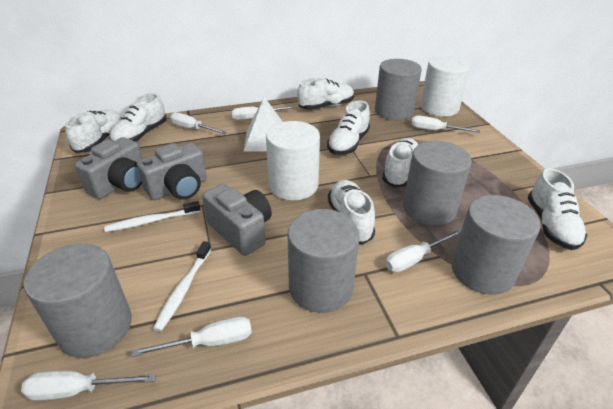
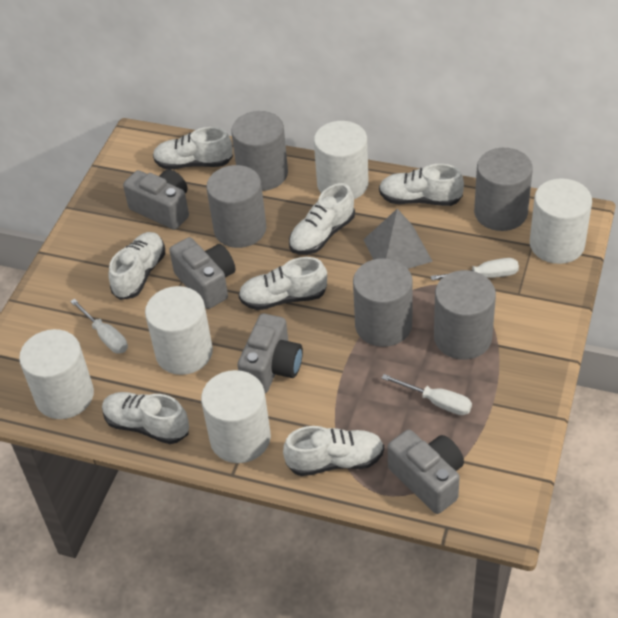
grey camera: [75,137,143,199] [137,143,207,200] [202,184,272,256] = 3 -> [123,169,189,230] [169,237,235,309] [238,313,303,393] [388,430,464,514] = 4
grey pyramid: none = 0 -> [363,209,433,269] = 1
white cylinder: [266,121,320,200] [420,56,470,117] = 2 -> [19,329,94,419] [145,286,213,375] [201,370,271,463] [314,121,369,199] [530,178,592,264] = 5
white pyramid: [244,97,283,152] = 1 -> none = 0
white screwdriver: [21,371,156,401] [132,316,252,357] [170,112,227,134] [231,106,294,120] [385,230,461,272] [412,116,480,133] = 6 -> [70,299,128,353] [382,374,472,415] [431,258,519,280] = 3
white toothbrush: [104,201,201,232] [153,241,211,332] = 2 -> none = 0

